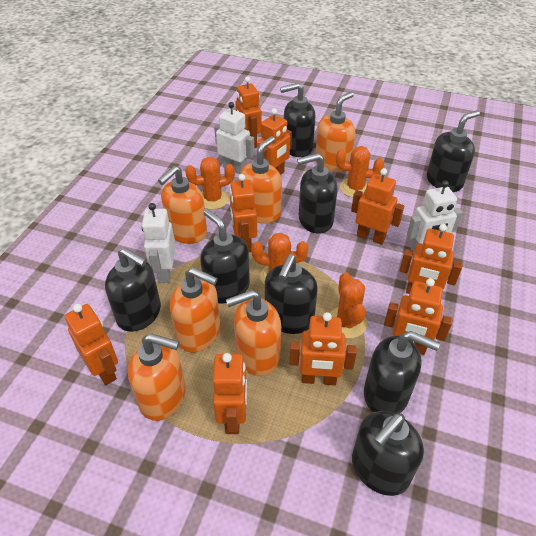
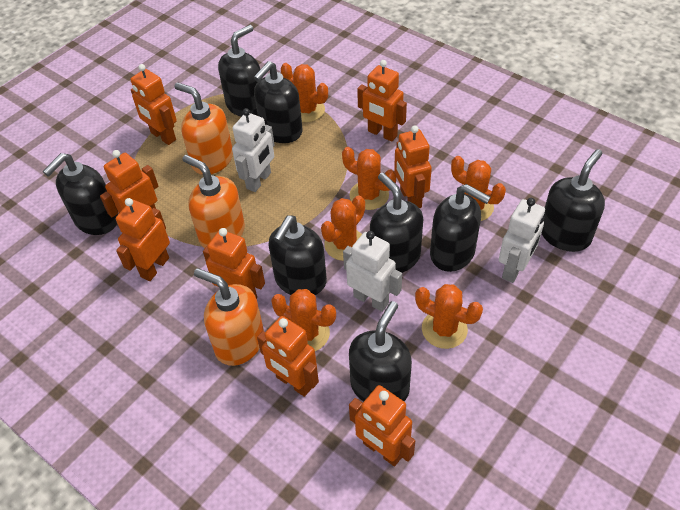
orange cactus: [185,157,235,210] [251,233,309,285] [330,272,367,339] [336,146,384,198] = 4 -> [271,289,336,351] [281,63,328,122] [321,196,365,261] [342,147,396,210] [415,284,483,349] [451,156,506,221] = 6
orange robot: [64,304,118,385] [213,353,247,434] [230,174,257,252] [235,77,262,148] [257,108,292,175] [289,312,357,385] [351,168,404,245] [384,278,452,355] [399,224,463,294] = 9 -> [100,150,159,217] [116,198,170,281] [130,64,177,145] [203,228,265,299] [257,316,319,397] [349,385,415,466] [357,60,407,142] [394,125,432,208] = 8
orange soap dispenser: [128,333,186,421] [158,166,207,244] [170,267,220,353] [226,290,281,376] [240,136,282,224] [316,92,356,172] = 6 -> [175,82,233,175] [182,155,245,248] [194,268,264,366] = 3

